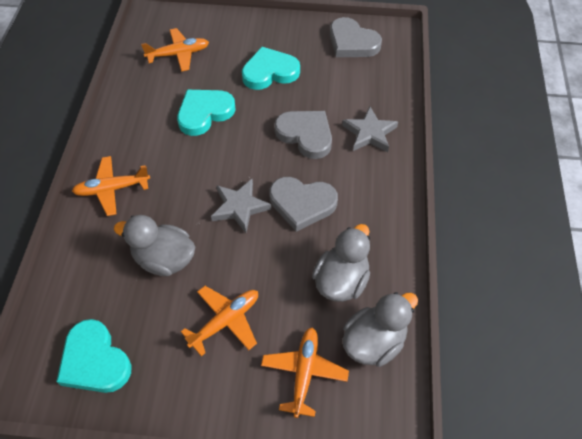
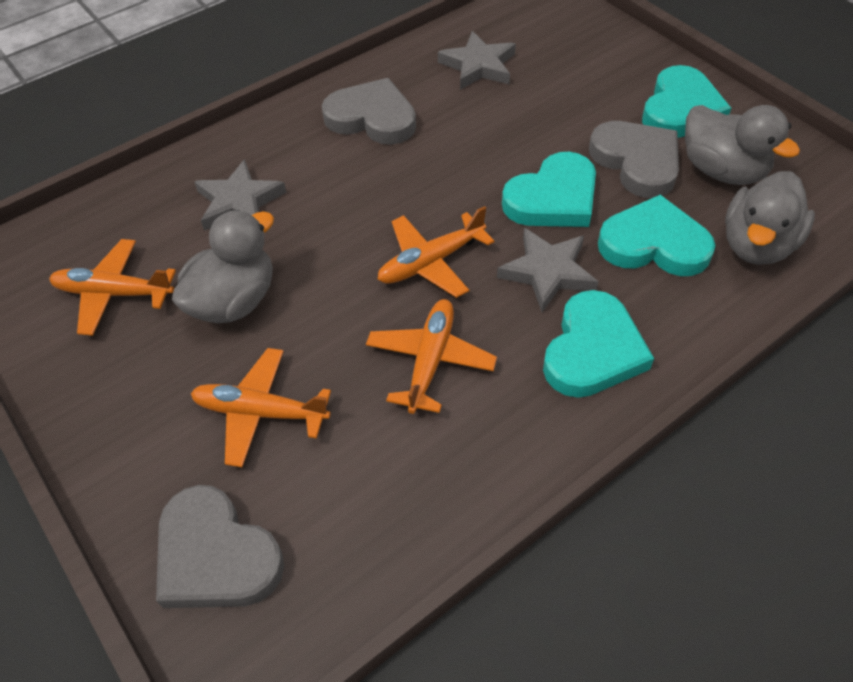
grey star: [211,179,271,233] [342,107,398,152] = 2 -> [194,159,287,231] [438,31,516,90] [497,228,598,312] = 3
turquoise heart: [56,319,132,393] [177,90,236,136] [242,47,300,90] = 3 -> [502,152,596,227] [543,290,654,398] [598,195,715,276] [642,65,731,138] = 4

